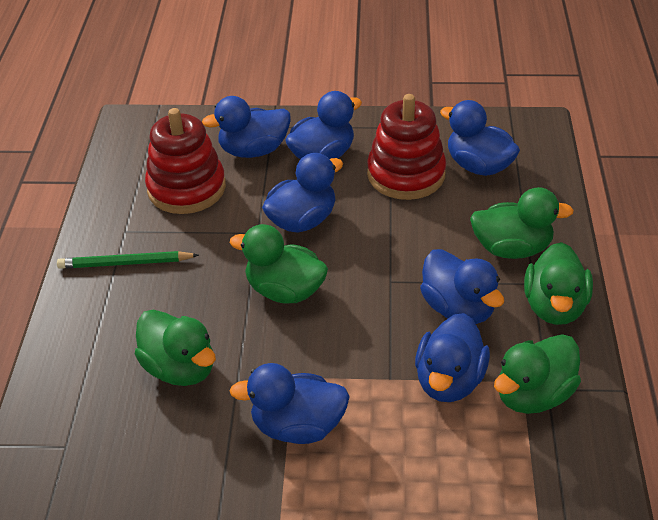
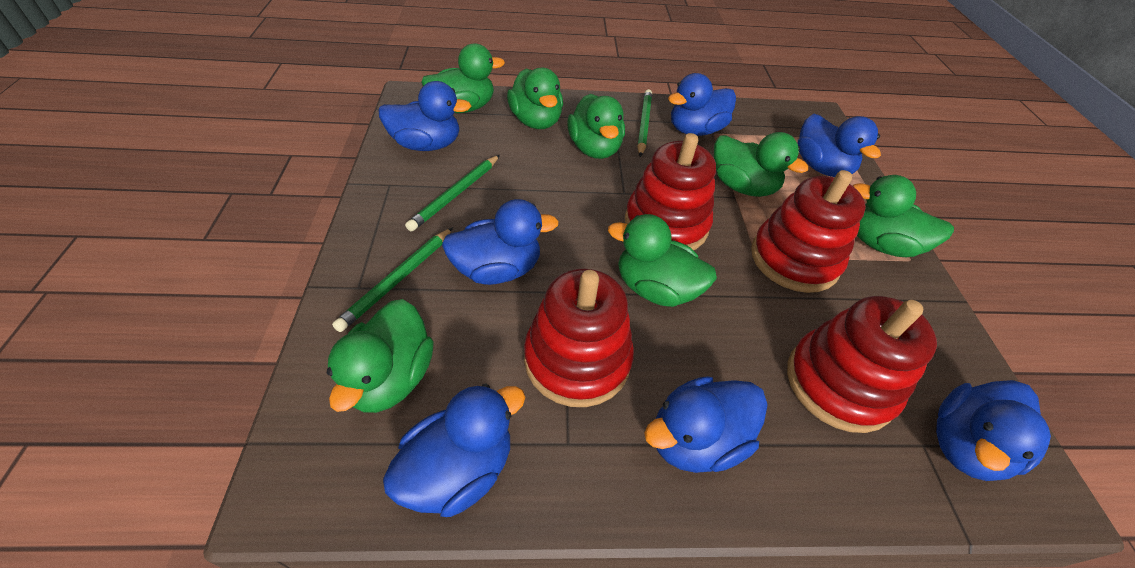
green duck: [135,310,216,386] [230,224,328,304] [470,187,574,259] [494,334,581,414] [524,242,593,325] = 5 -> [327,299,434,413] [422,43,505,113] [507,68,563,129] [567,94,625,159] [608,214,717,307] [714,132,808,197] [853,175,954,257] = 7
green pencil: [57,251,199,269] = 1 -> [332,227,453,332] [405,155,500,231] [637,89,652,157] = 3
red stacking toy: [145,108,226,214] [367,94,446,200] = 2 -> [524,269,634,407] [625,133,716,250] [751,170,866,293] [787,296,937,433] = 4

